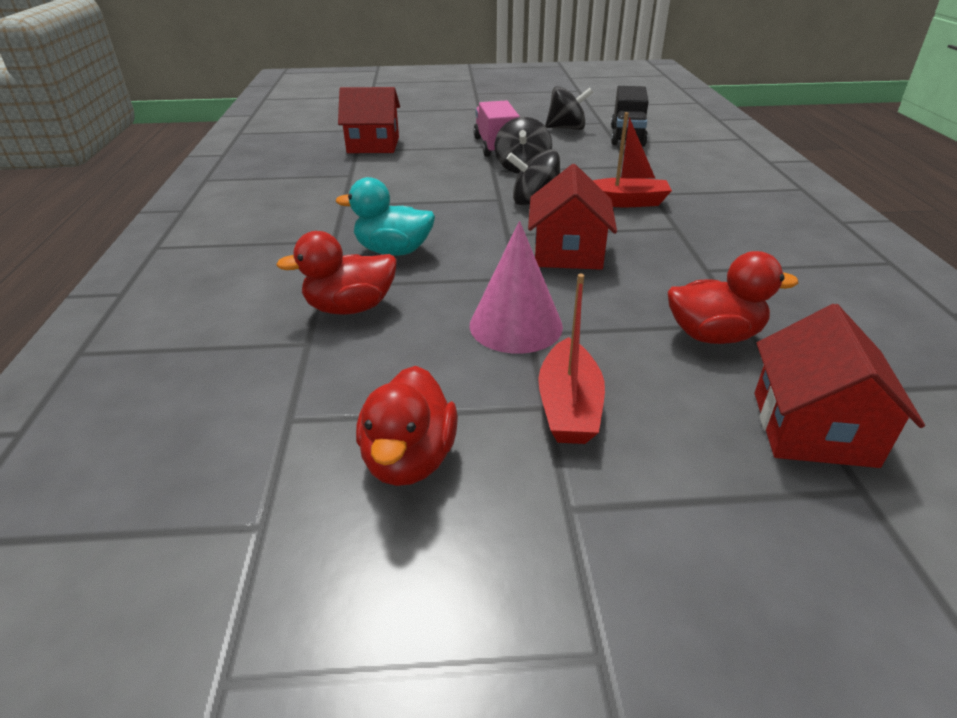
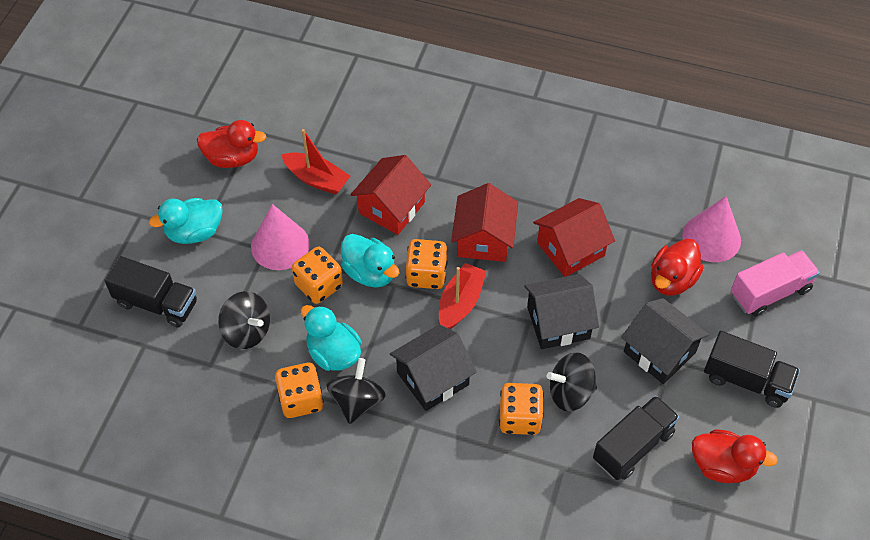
black house: none = 0 -> [390,324,477,411] [524,274,599,349] [621,298,709,384] = 3
black truck: [611,86,649,146] = 1 -> [104,256,197,327] [593,395,679,480] [704,331,800,408] = 3
orange dice: none = 0 -> [275,363,324,418] [292,247,343,304] [406,239,448,289] [499,383,544,435] = 4
pink cone: [470,221,563,353] = 1 -> [251,204,310,270] [682,196,741,262] = 2
turquoise duck: [336,177,435,256] = 1 -> [149,198,223,244] [301,305,362,371] [341,234,399,288] = 3

